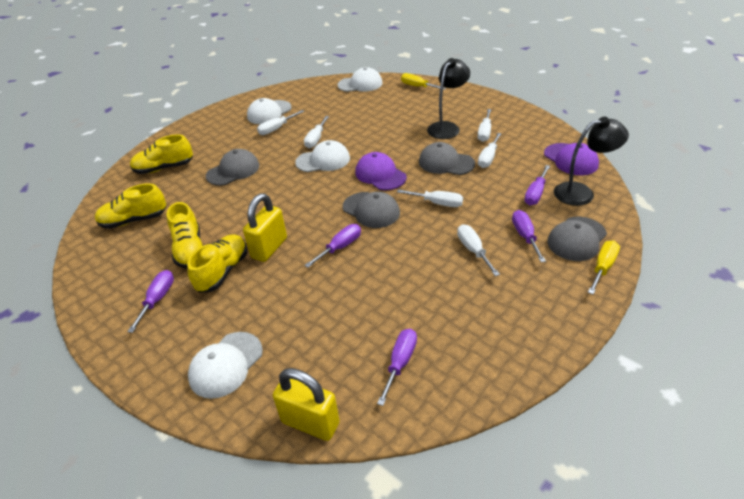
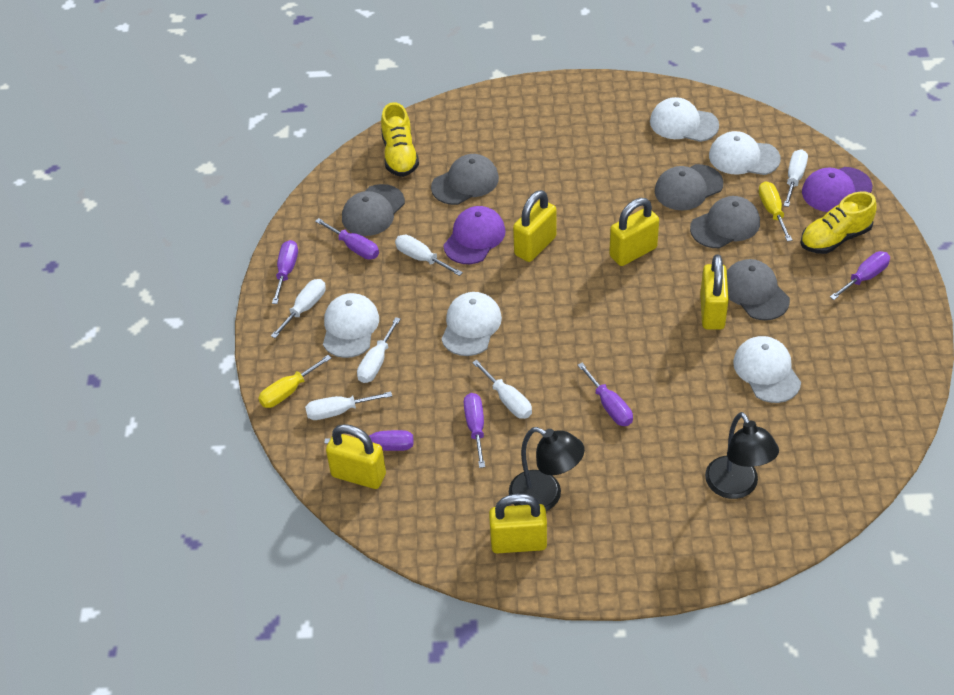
grey cap: [206,149,259,186] [343,192,400,228] [419,142,475,175] [547,217,607,261] = 4 -> [342,184,405,236] [431,154,499,205] [655,164,723,210] [690,196,760,248] [727,259,790,320] = 5
purple screwdriver: [127,270,174,333] [305,224,361,268] [377,329,417,406] [512,210,546,262] [524,165,550,205] = 5 -> [272,240,298,304] [315,218,379,260] [324,430,413,451] [464,393,485,468] [578,363,633,426] [830,251,890,300] = 6
white cap: [188,332,263,399] [247,98,292,124] [295,140,350,172] [337,67,382,92] = 4 -> [323,293,379,358] [441,292,502,356] [650,97,719,142] [709,131,781,175] [733,336,801,403] = 5
yellow padlock: [243,193,287,262] [273,368,340,441] = 2 -> [326,424,386,489] [489,494,547,553] [513,190,557,262] [609,198,659,266] [700,254,729,330] = 5
yellow shoe: [95,183,166,229] [130,134,193,174] [167,202,204,268] [187,234,247,293] = 4 -> [381,102,419,177] [800,192,877,254] = 2

